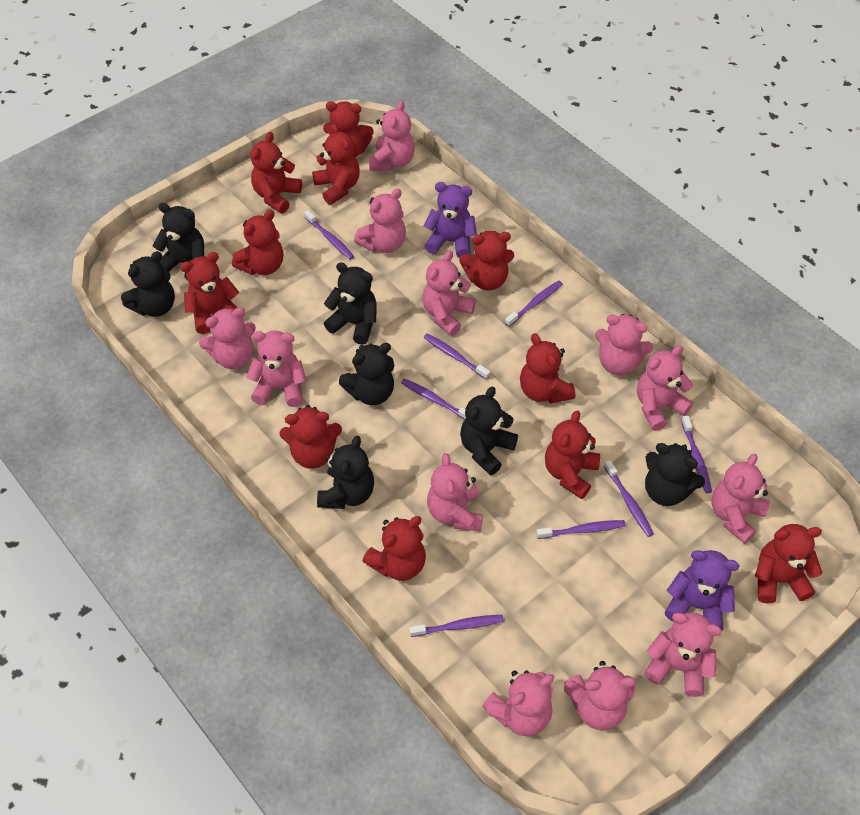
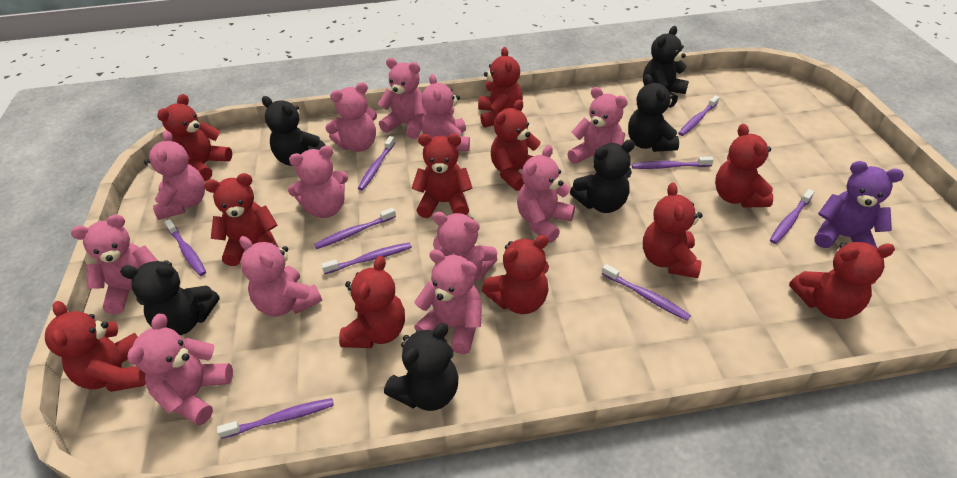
black teddy bear: [121,251,175,316] [153,203,204,280] [317,436,374,509] [324,262,377,344] [339,343,394,405] [460,387,518,476] [645,443,705,506] = 7 -> [120,260,220,335] [262,96,326,166] [384,323,459,411] [570,140,635,213] [628,74,679,152] [643,26,689,108] = 6
purple teddy bear: [423,182,477,258] [665,550,740,631] = 2 -> [814,161,904,249] = 1
purple toothbrush: [304,210,354,260] [401,378,466,420] [409,615,504,637] [423,333,490,380] [505,280,563,327] [536,520,625,539] [604,460,654,537] [681,416,712,493] = 8 -> [164,219,206,276] [217,398,334,439] [314,207,396,249] [321,242,412,274] [358,136,395,191] [602,264,691,321] [632,156,714,169] [678,95,720,136] [770,189,814,244] = 9

